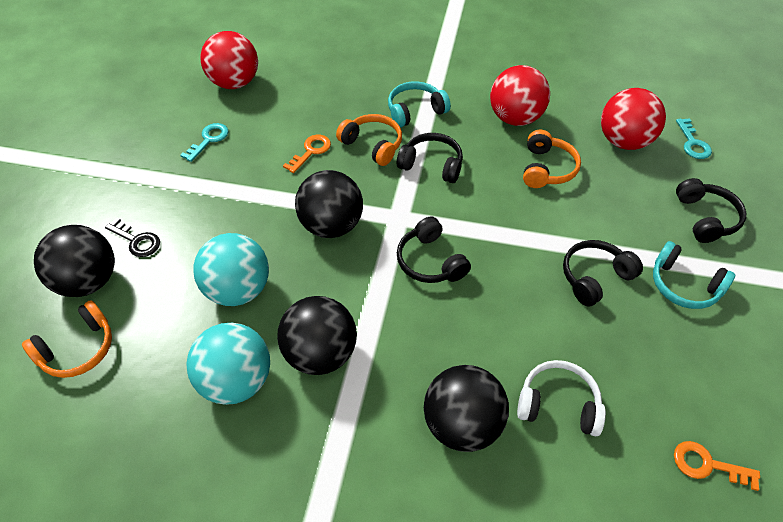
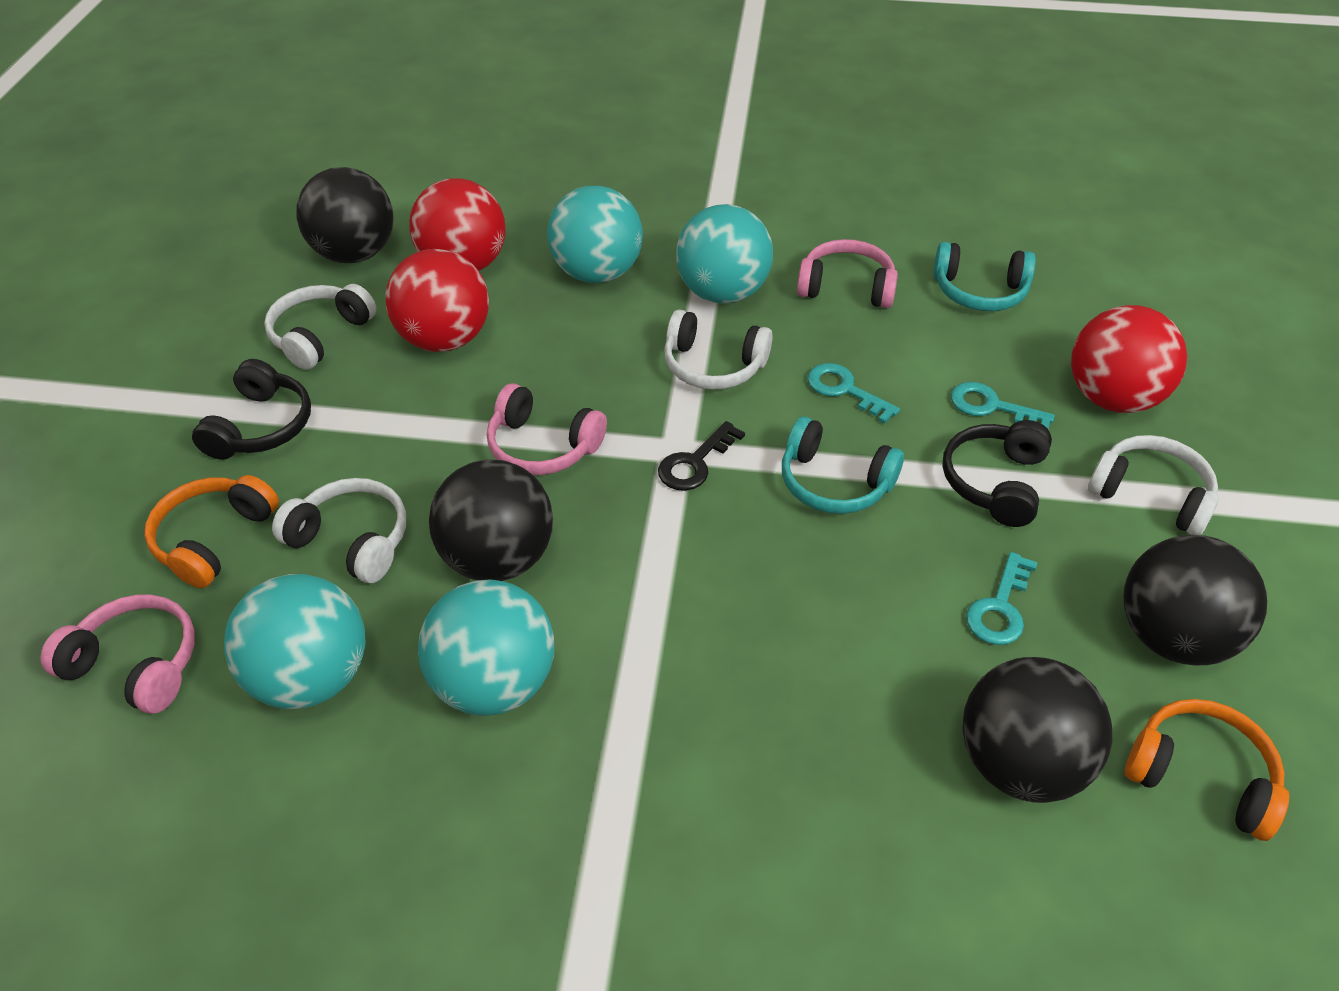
black headphones: [397,133,463,183] [397,216,471,283] [563,240,643,306] [676,178,746,243] = 4 -> [192,359,311,460] [942,420,1052,527] = 2
orange headphones: [22,300,112,378] [336,114,402,166] [523,130,581,188] = 3 -> [144,475,279,588] [1125,699,1289,841] = 2
orange key: [283,135,331,173] [674,441,760,491] = 2 -> none = 0
pink headphones: none = 0 -> [40,594,195,714] [487,383,607,475] [797,239,898,308] = 3
turquoise ball: [187,323,270,405] [193,233,269,306] = 2 -> [224,574,366,709] [418,580,554,716] [547,186,643,283] [676,204,773,304] = 4
turquoise key: [180,123,229,162] [676,118,712,159] = 2 -> [807,363,900,424] [951,382,1055,429] [966,552,1038,645] = 3
white headphones: [517,360,606,436] = 1 -> [264,284,376,370] [272,478,406,583] [664,310,773,390] [1088,435,1219,535] = 4

